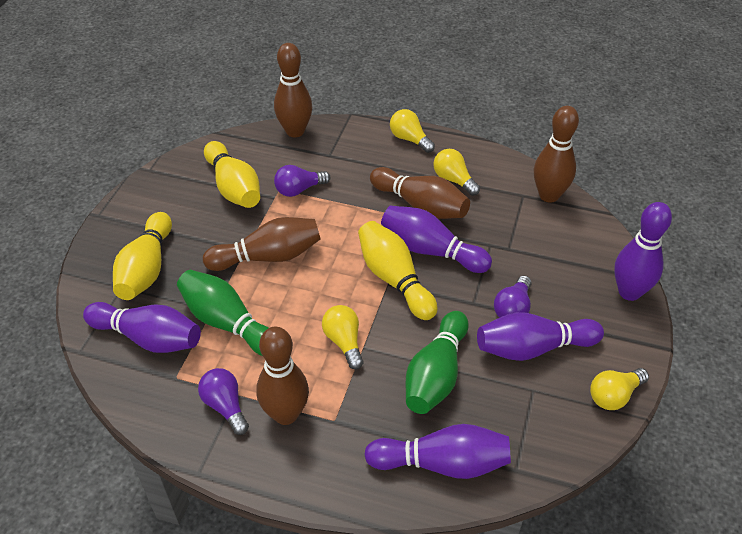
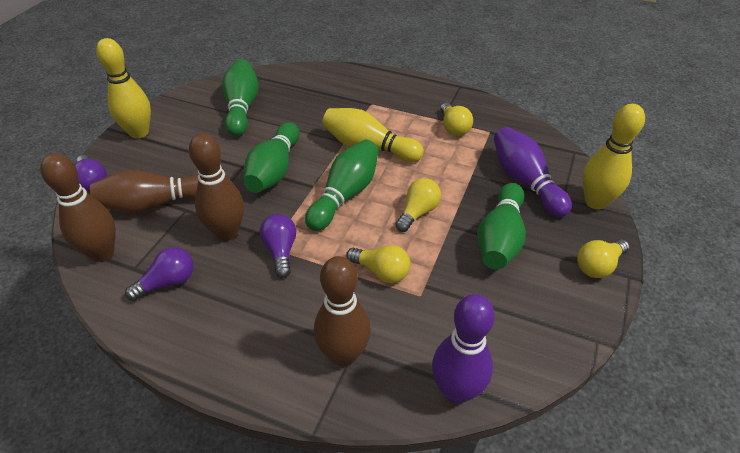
brown bowling pin: [203,217,321,271] [256,326,309,425] [274,43,312,137] [370,167,470,219] [534,106,579,203] = 5 -> [40,153,116,262] [90,170,198,213] [189,133,244,241] [314,256,371,366] = 4
green bowling pin: [177,270,269,356] [406,311,469,414] = 2 -> [222,59,259,136] [243,122,300,193] [305,140,379,231] [477,183,526,270] = 4
purple bowling pin: [83,302,201,353] [364,424,511,479] [381,206,492,273] [477,312,604,361] [614,202,672,301] = 5 -> [432,294,495,404] [494,127,572,217] = 2

